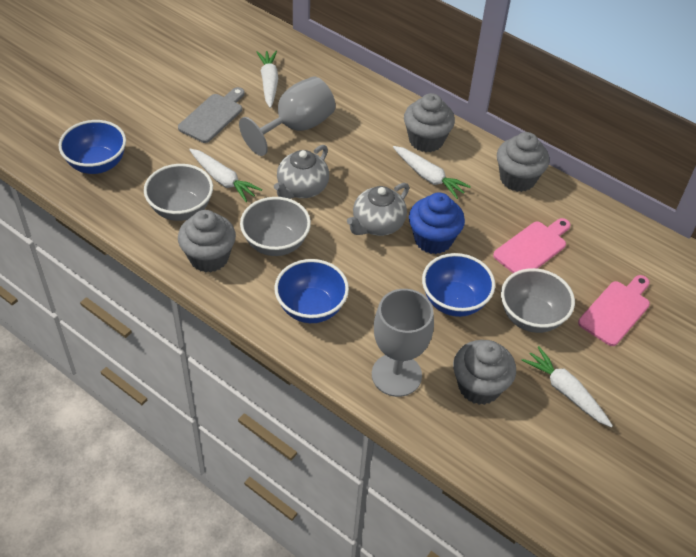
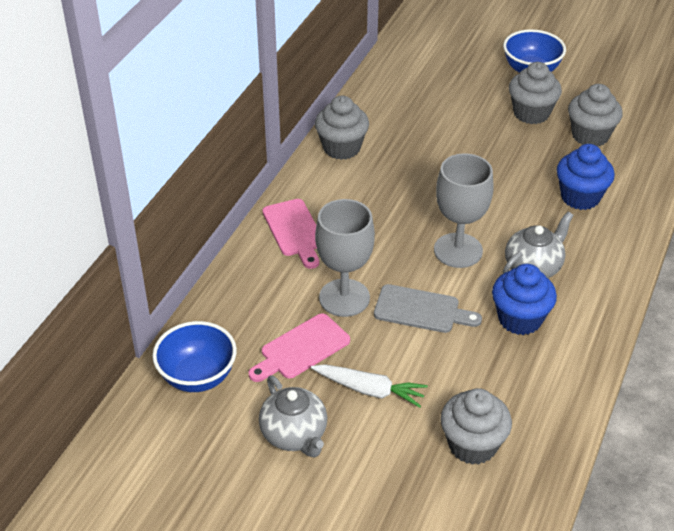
blue bowl: [58,120,126,174] [274,259,349,323] [422,253,495,317] = 3 -> [152,321,237,392] [503,29,566,73] = 2
blue cupcake: [409,192,465,254] = 1 -> [492,264,557,335] [557,144,615,210] = 2
grey bowl: [144,164,213,221] [240,197,311,256] [501,268,575,333] = 3 -> none = 0
white carrot: [189,149,262,202] [257,51,278,108] [393,146,471,199] [521,346,613,427] = 4 -> [311,364,428,408] = 1

